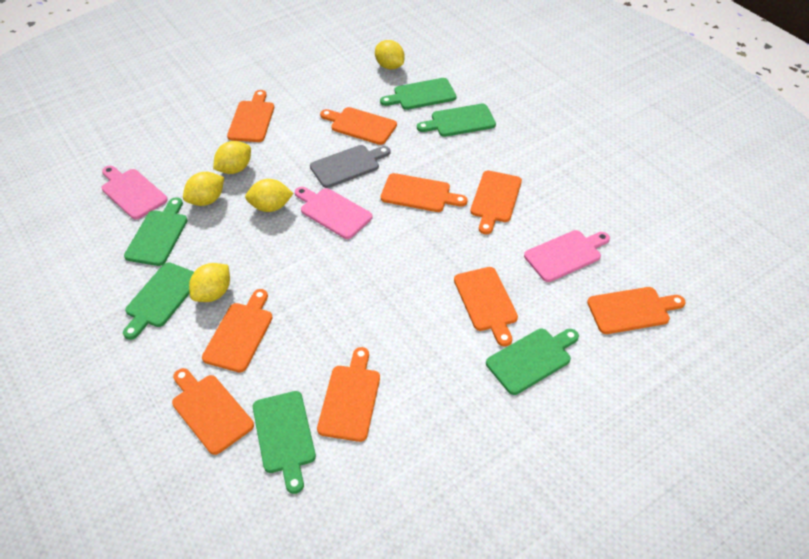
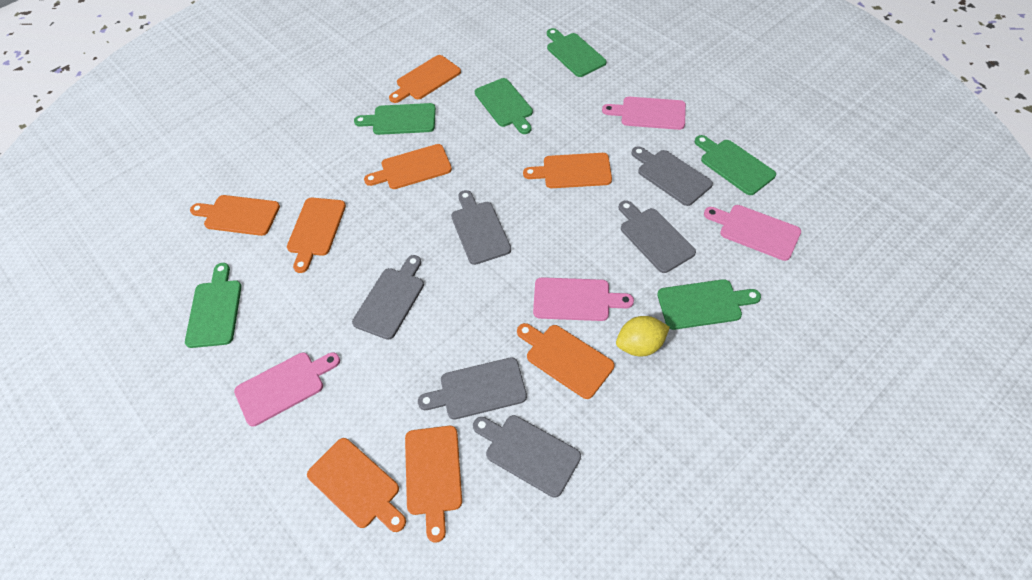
grey cutting board: [310,145,391,188] = 1 -> [352,255,424,340] [418,357,527,420] [451,190,511,265] [473,415,581,498] [619,200,696,273] [631,146,713,206] = 6
orange cutting board: [172,368,254,455] [202,289,273,373] [227,90,274,142] [317,347,380,442] [320,107,397,145] [381,173,468,212] [454,267,518,347] [470,171,522,234] [587,287,686,334] = 9 -> [190,195,280,236] [287,198,346,273] [307,438,406,532] [364,144,452,189] [389,55,461,103] [405,426,462,543] [517,323,614,399] [523,153,612,188] = 8
pink cutting board: [102,166,168,220] [295,187,373,239] [524,230,610,282] = 3 -> [234,352,340,426] [533,277,634,321] [602,97,686,130] [704,205,801,261] = 4
yellow lemon: [183,172,224,206] [189,263,230,302] [213,141,251,174] [245,179,294,212] [375,40,405,69] = 5 -> [616,316,670,356] = 1

